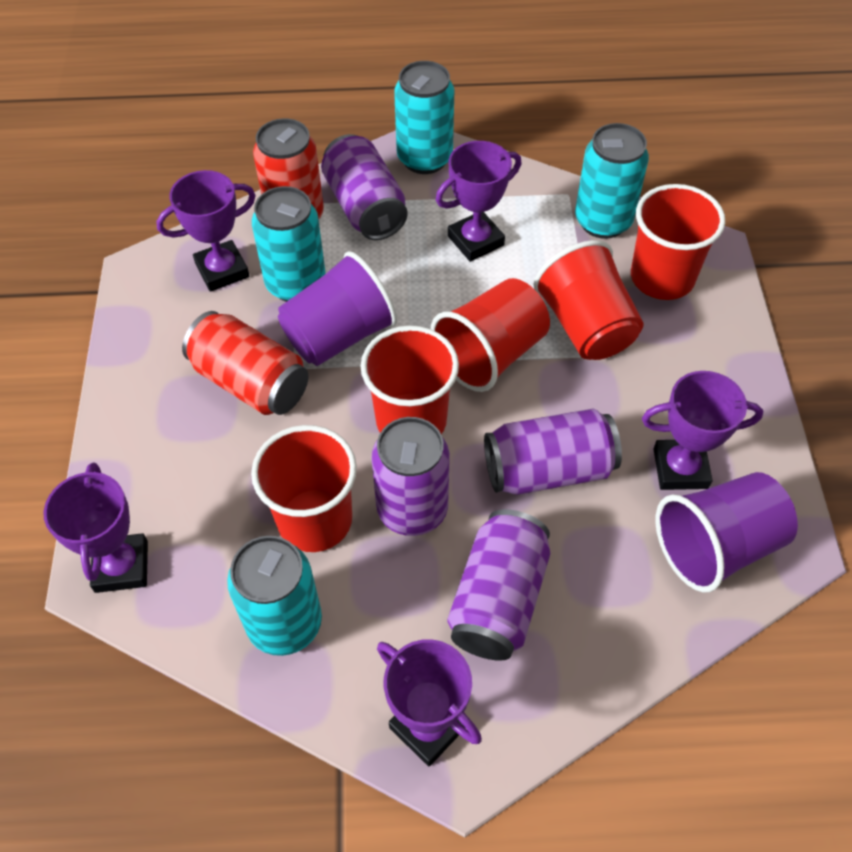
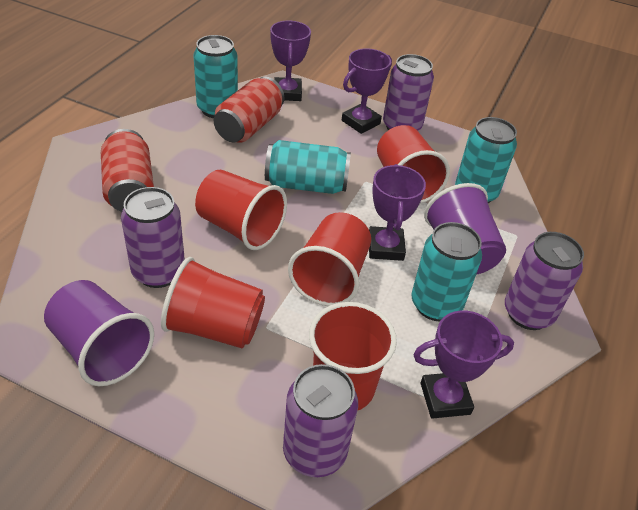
purple trophy: [43,462,148,593] [156,170,256,292] [377,639,482,766] [436,141,521,262] [642,371,763,490] = 5 -> [270,21,311,101] [342,48,392,134] [369,164,426,261] [413,310,514,419] = 4

